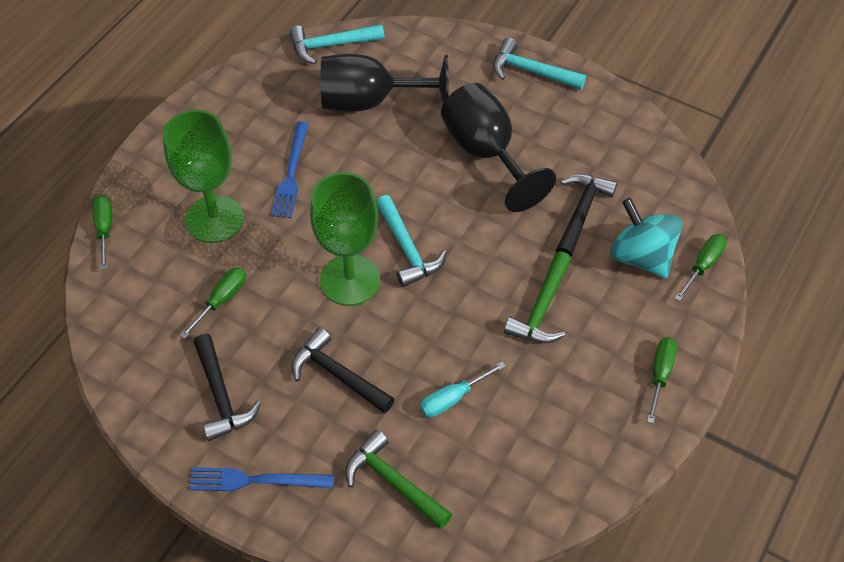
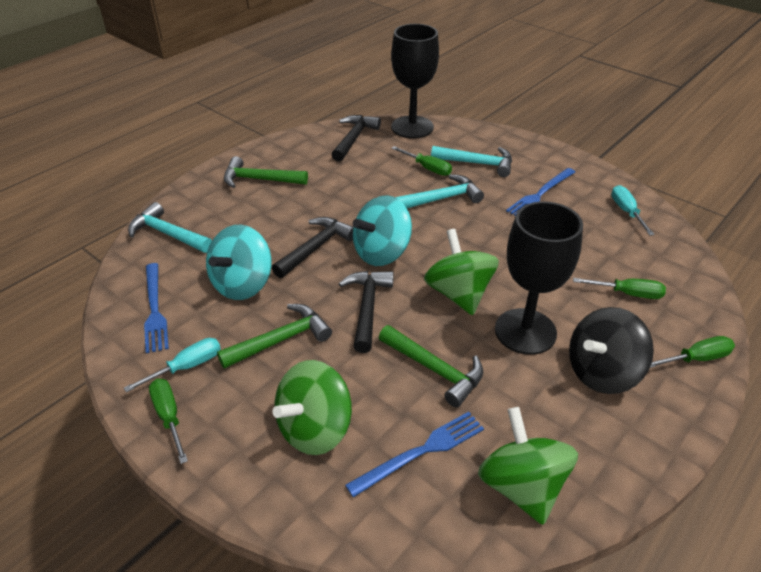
black spinning top: none = 0 -> [569,307,654,394] = 1
blue fork: [189,467,334,491] [271,122,309,218] = 2 -> [144,263,169,353] [345,412,484,497] [506,168,575,216] = 3
green goblet: [163,110,244,243] [310,172,380,306] = 2 -> none = 0
green hammer: [345,429,452,529] [504,251,571,343] = 2 -> [217,304,332,369] [224,156,308,188] [379,325,483,407] = 3
green spinning top: none = 0 -> [272,360,352,455] [424,229,499,315] [478,407,578,525] = 3
turquoise screwdriver: [420,362,506,417] = 1 -> [124,338,221,393] [611,185,655,236] = 2
turquoise spinning top: [610,198,683,278] = 1 -> [206,225,272,300] [353,195,412,266] = 2

